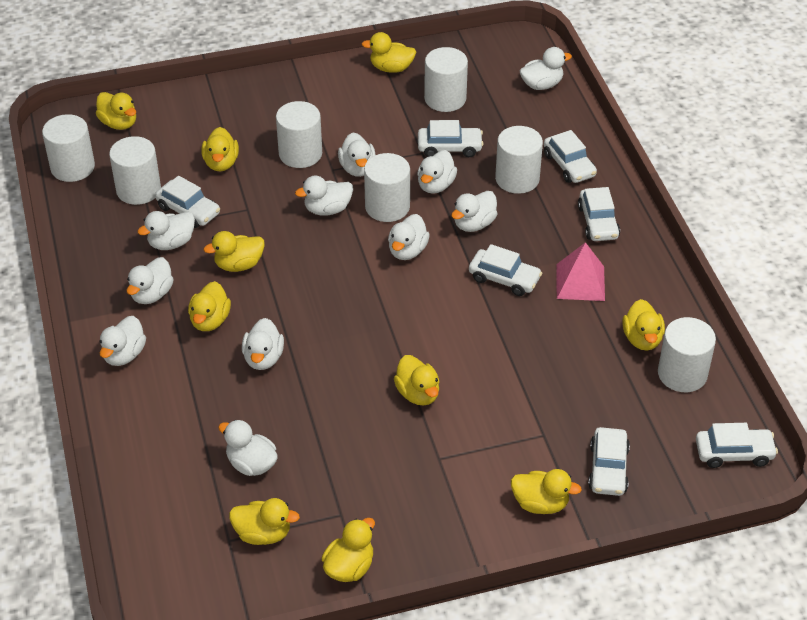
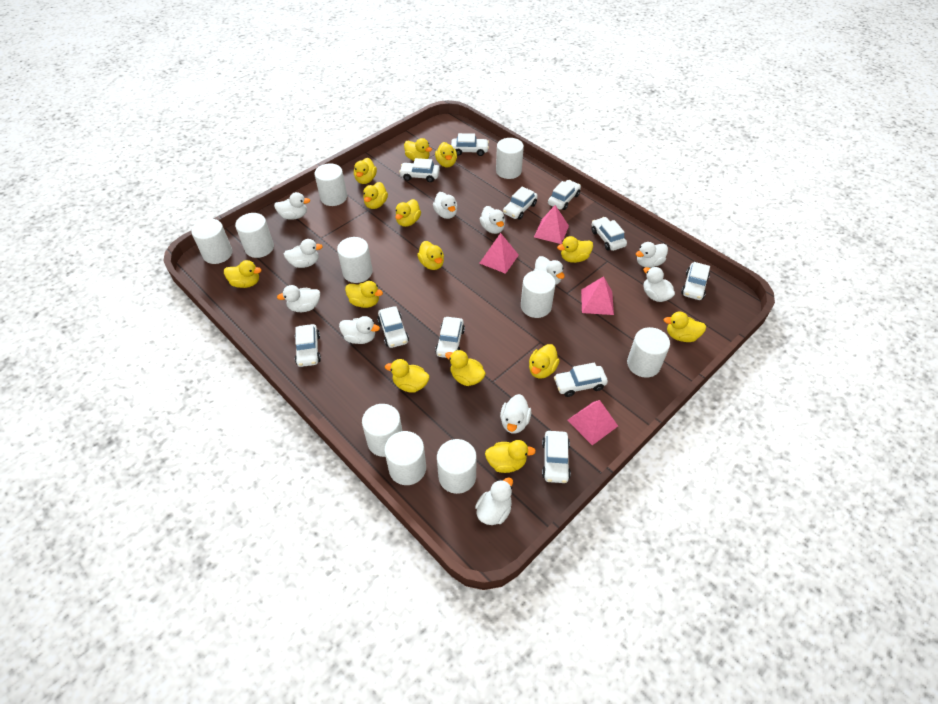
pink pyramid: [557,242,605,301] = 1 -> [479,233,519,274] [534,205,569,244] [567,400,618,445] [581,276,614,315] = 4
white car: [155,175,220,228] [418,120,484,157] [469,244,542,296] [544,130,597,183] [578,187,620,241] [588,427,630,496] [696,423,778,468] = 7 -> [295,324,321,367] [378,306,409,348] [399,158,440,182] [435,317,465,358] [451,133,489,156] [503,186,538,220] [542,431,571,483] [548,180,581,210] [554,362,608,397] [592,217,627,251] [681,262,710,300] = 11
white cylinder: [42,114,95,182] [109,136,161,205] [276,101,322,168] [364,153,410,222] [424,47,468,112] [495,126,543,194] [658,317,716,392] = 7 -> [191,219,232,264] [235,213,274,258] [314,163,347,206] [337,237,372,283] [362,404,402,457] [384,431,426,485] [437,439,477,494] [496,138,524,179] [521,270,556,318] [627,327,670,378] = 10
yellow duck: [96,92,136,130] [188,281,231,331] [201,127,239,171] [203,231,265,272] [229,498,300,545] [322,518,375,582] [362,32,416,73] [394,355,439,406] [511,469,582,514] [622,299,665,350] = 10 -> [224,260,262,288] [345,281,383,308] [354,158,377,184] [363,182,388,209] [385,359,429,393] [395,199,421,227] [404,138,432,161] [417,241,444,270] [435,142,457,167] [445,350,486,386] [485,440,536,473] [529,344,560,379] [557,236,593,263] [664,312,706,342] = 14

